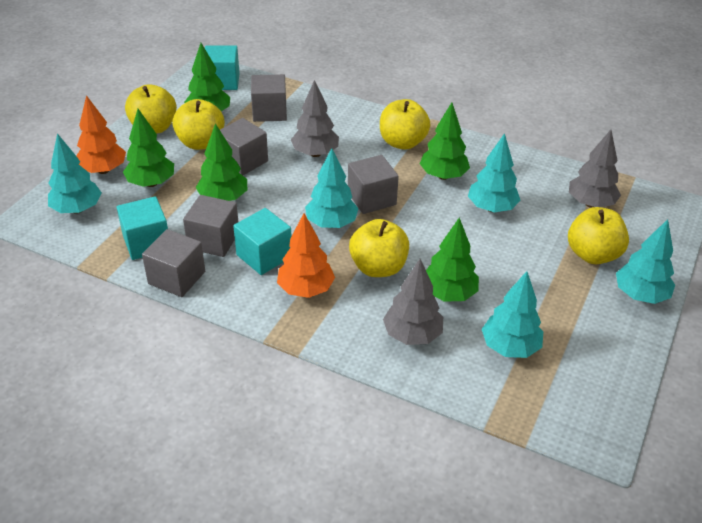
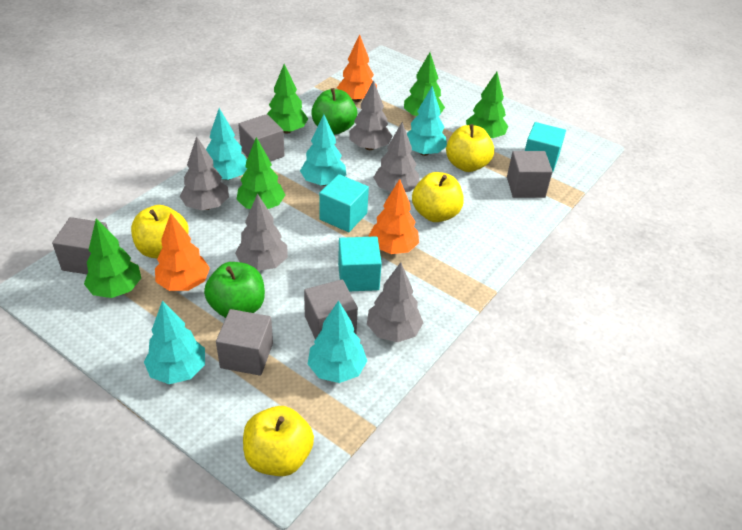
green apple: none = 0 -> [204,262,265,318] [311,88,357,135] = 2
grey tree: [291,80,339,157] [383,259,443,345] [569,130,621,208] = 3 -> [179,136,229,210] [235,193,288,271] [349,80,393,150] [367,262,423,342] [373,122,420,192] = 5
orange tree: [76,95,126,174] [277,213,335,298] = 2 -> [155,213,210,291] [337,34,377,102] [369,179,419,254] = 3
yellow apple: [125,84,177,134] [172,99,225,150] [349,219,409,277] [380,99,430,150] [568,207,629,264] = 5 -> [131,205,189,258] [243,406,314,476] [412,172,464,222] [446,124,494,172] = 4

